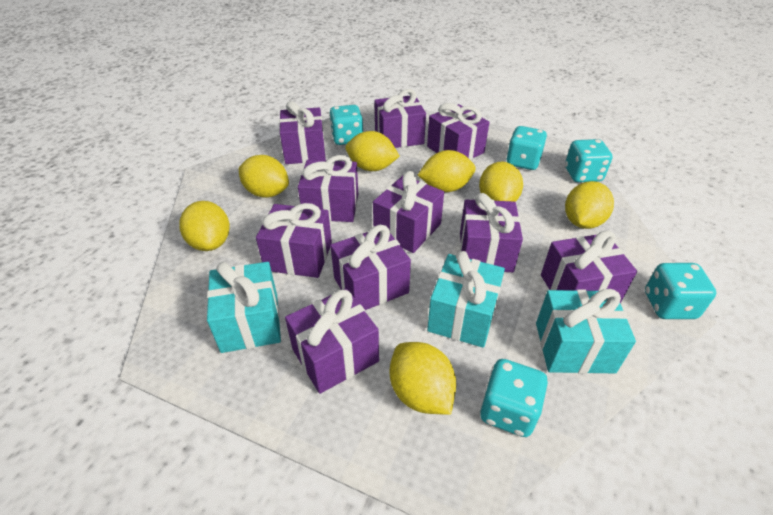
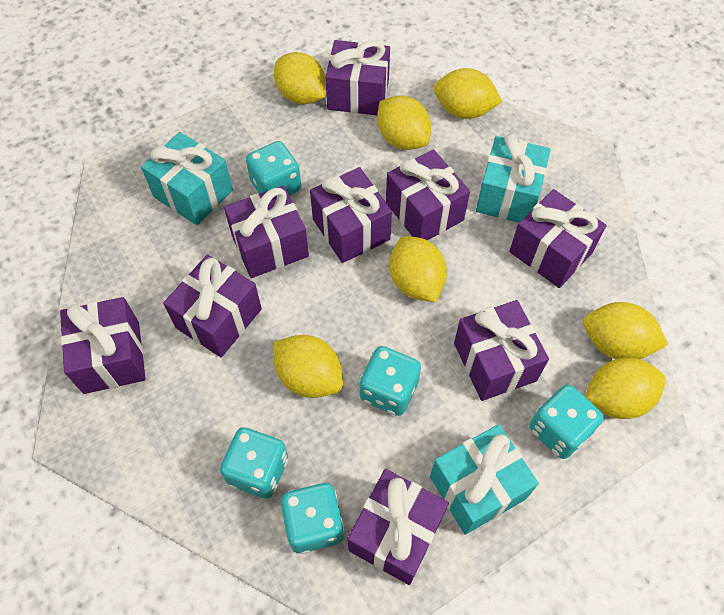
purple gift: [256,203,332,278] [279,101,326,164] [285,288,379,394] [298,155,358,222] [330,225,411,310] [373,171,444,253] [374,89,426,148] [427,103,489,160] [460,193,523,272] [541,230,637,304] = 10 -> [60,297,146,394] [163,254,262,357] [224,185,309,278] [310,167,392,263] [325,40,390,115] [347,469,449,585] [386,149,470,240] [454,300,549,401] [509,189,607,288] = 9

